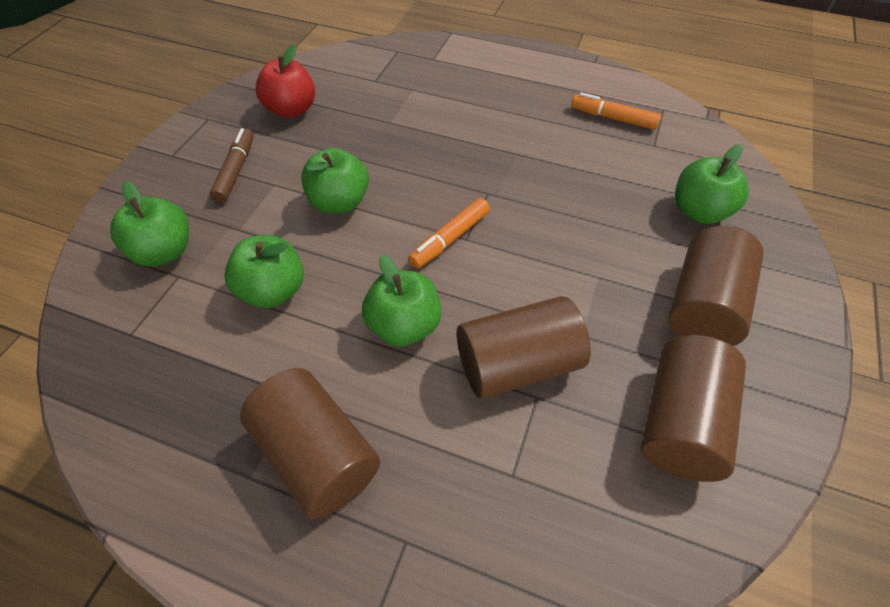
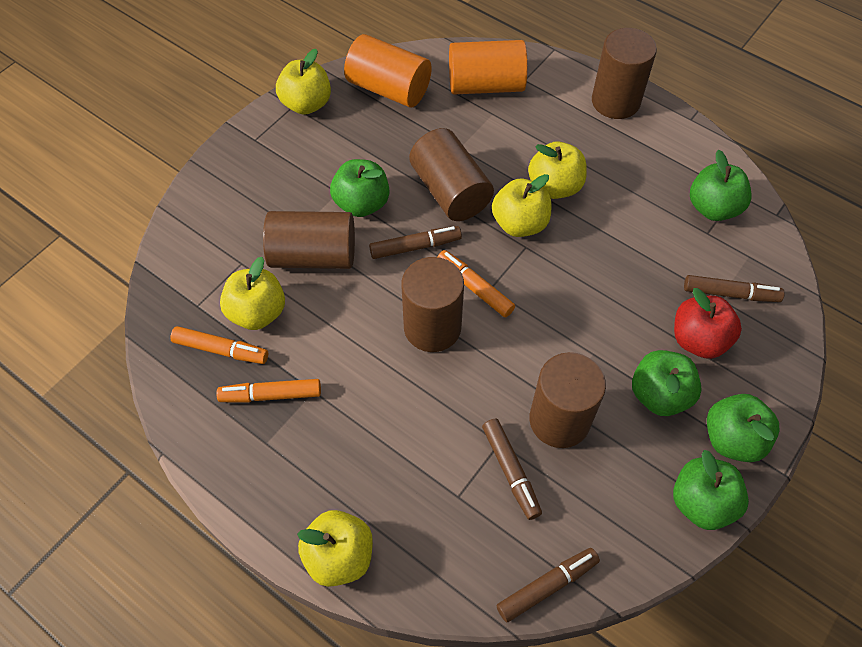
brown cylinder: [240,368,380,520] [457,296,591,399] [641,335,746,482] [669,226,764,346] = 4 -> [263,211,355,269] [401,257,464,352] [409,128,494,221] [529,352,606,448] [592,28,657,119] = 5
brown marker: [209,128,254,203] = 1 -> [369,226,462,259] [482,419,542,520] [496,548,600,622] [684,275,785,302] = 4
orange cylinder: none = 0 -> [344,34,432,107] [449,40,528,95] = 2
orange marker: [408,198,490,269] [571,92,662,130] = 2 -> [170,326,268,364] [217,379,321,403] [438,250,515,317] = 3
yellow apple: none = 0 -> [220,257,285,330] [276,49,331,115] [297,510,373,587] [492,174,551,237] [528,141,587,199] = 5

